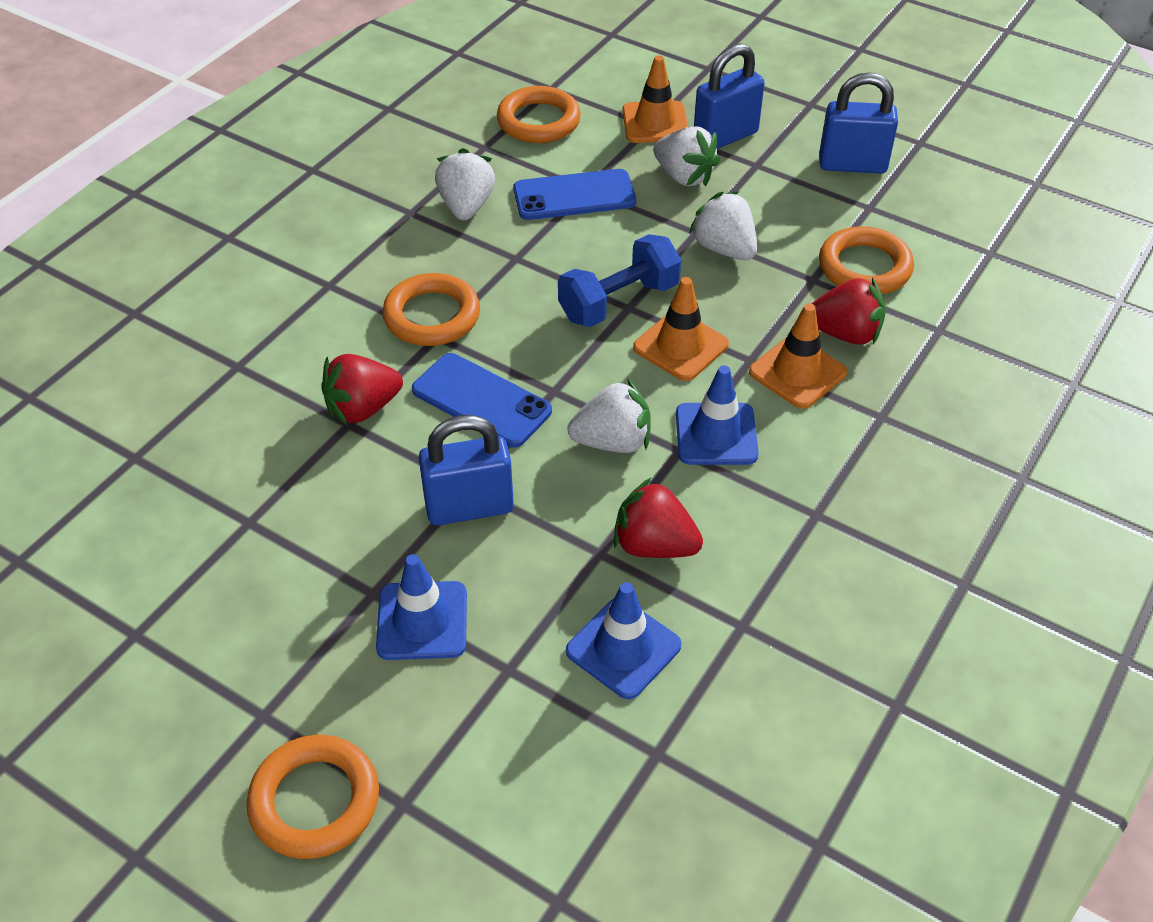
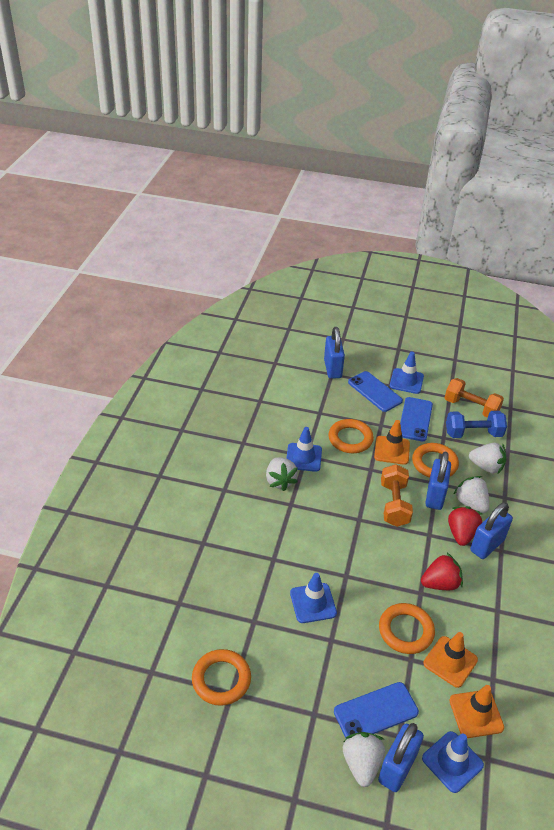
blue padlock: [419,415,514,526] [694,43,765,149] [819,72,898,174] = 3 -> [324,327,345,379] [378,723,424,792] [425,452,451,510] [470,502,513,559] = 4
blue phone: [412,353,552,448] [513,169,636,220] = 2 -> [334,682,419,738] [348,371,403,412] [400,397,433,441] = 3
blue traffic cone: [376,554,467,660] [566,582,681,699] [676,365,759,465] = 3 -> [286,427,322,472] [290,573,337,623] [390,352,424,394] [422,731,484,793] = 4
orange dumbbell: none = 0 -> [381,464,413,527] [445,378,504,418] = 2
red strawberry: [321,354,403,425] [614,477,703,558] [812,278,886,345] = 3 -> [421,553,463,590] [448,506,482,546] = 2

